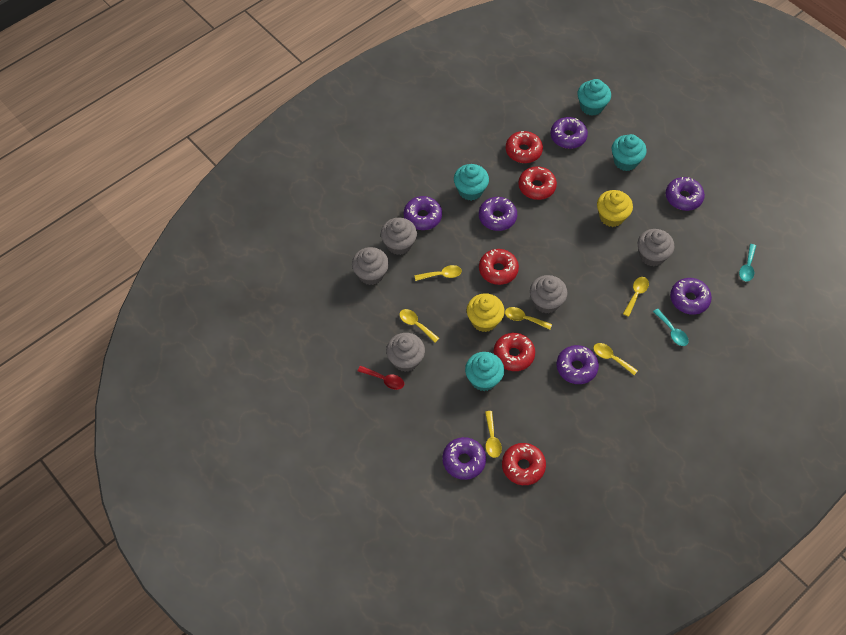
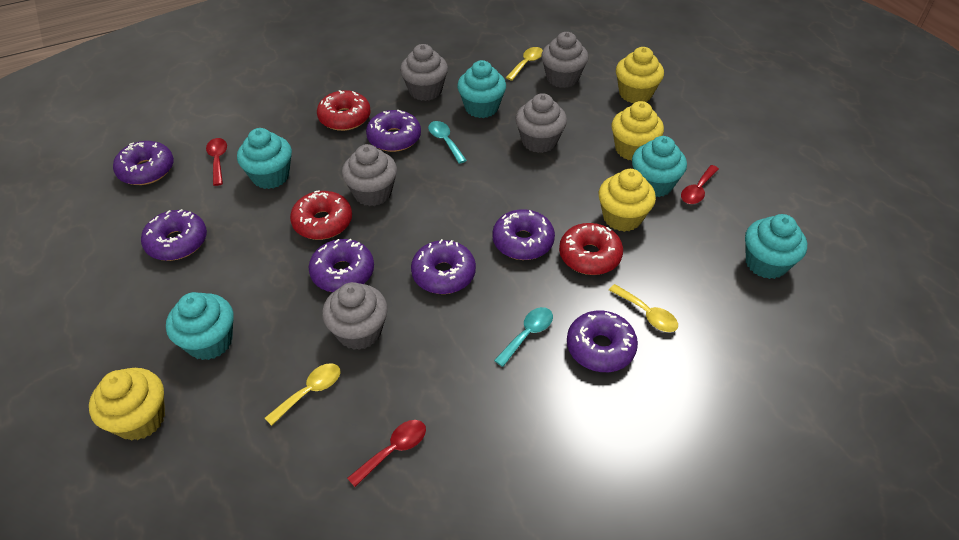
red donut: [479,249,519,285] [494,333,535,371] [502,443,546,485] [506,131,543,163] [518,166,557,200] = 5 -> [290,190,352,240] [317,90,371,131] [559,223,623,275] = 3
red spoon: [358,366,404,390] = 1 -> [206,138,227,186] [347,420,426,487] [681,165,719,204] = 3
turquoise cupcake: [454,164,489,201] [465,352,504,391] [578,79,611,116] [612,134,647,171] = 4 -> [166,292,234,360] [237,128,292,189] [457,60,506,118] [632,136,687,197] [745,214,807,279] = 5
yellow cupcake: [467,293,505,332] [597,190,633,227] = 2 -> [89,368,165,441] [599,169,656,232] [612,101,664,160] [616,47,664,103] = 4
yellow spoon: [400,309,439,343] [414,265,462,281] [485,411,502,458] [505,307,552,330] [593,343,638,375] [623,277,649,317] = 6 -> [265,363,340,426] [506,47,543,81] [609,284,678,332] = 3

